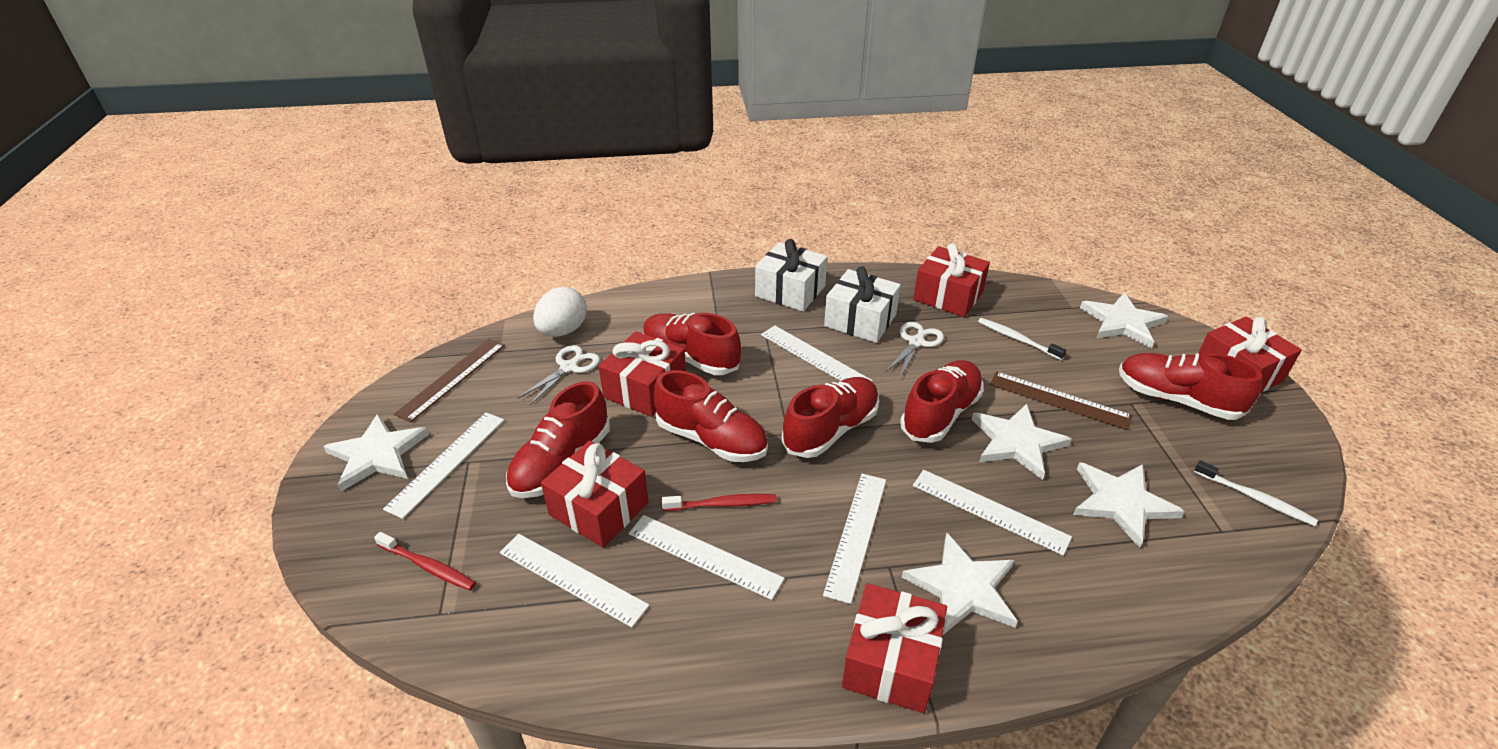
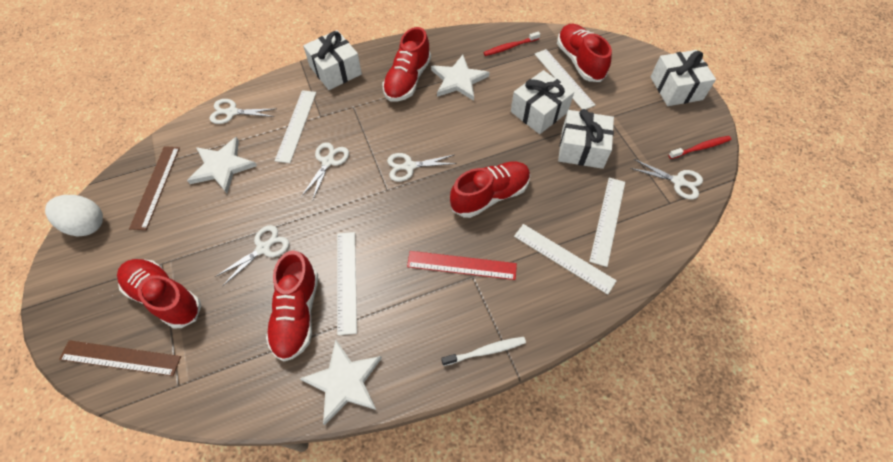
red gift: [541,440,649,548] [598,331,686,417] [842,583,947,713] [913,243,990,317] [1198,316,1302,392] = 5 -> none = 0
red ruler: none = 0 -> [407,251,517,280] = 1
red shoe: [506,381,610,498] [643,313,741,375] [653,370,768,462] [782,377,879,458] [900,360,984,443] [1119,353,1262,420] = 6 -> [117,259,201,328] [266,250,318,362] [382,27,431,102] [450,162,531,218] [557,24,612,82] = 5
white gift: [755,239,827,312] [824,266,901,343] = 2 -> [303,30,362,90] [511,70,574,134] [558,109,614,169] [650,50,716,106] = 4
white ruler: [383,412,504,519] [500,534,649,628] [629,515,785,600] [761,325,873,382] [823,474,886,604] [913,470,1072,555] = 6 -> [275,90,316,163] [337,232,357,335] [514,224,617,295] [535,49,595,109] [589,178,625,267] = 5
white scissors: [517,345,600,405] [885,322,944,378] = 2 -> [209,99,274,124] [215,225,289,287] [301,142,349,199] [387,153,457,182] [630,159,703,199] = 5
white star: [323,414,429,491] [902,533,1018,635] [971,404,1072,480] [1073,462,1185,548] [1080,293,1168,349] = 5 -> [187,137,257,193] [300,339,382,425] [431,55,490,101] = 3
white toothbrush: [978,318,1066,360] [1194,460,1318,526] = 2 -> [441,337,526,366] = 1

